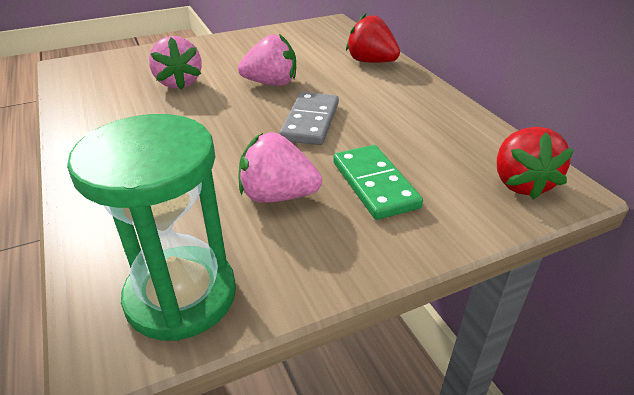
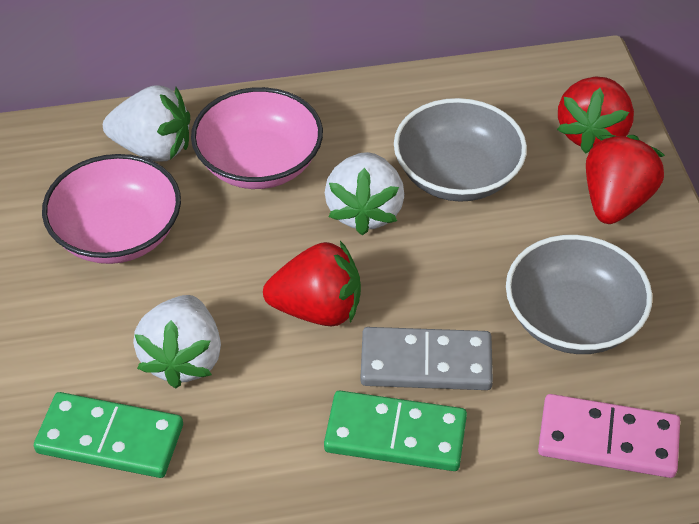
green domino: [333,145,423,220] = 1 -> [34,392,183,478] [324,391,467,471] = 2
green hourglass: [67,114,236,341] = 1 -> none = 0
grey bowl: none = 0 -> [394,98,527,202] [506,235,652,354] = 2
pink bowl: none = 0 -> [42,154,181,264] [191,87,323,189] = 2
pink domino: none = 0 -> [538,394,680,478] = 1
pink strawberry: [149,36,202,90] [238,34,296,86] [238,132,322,203] = 3 -> none = 0
red strawberry: [346,14,400,63] [497,127,574,199] = 2 -> [263,241,361,326] [557,77,634,154] [586,135,665,224] = 3
white strawberry: none = 0 -> [103,85,190,161] [133,295,221,388] [325,152,404,235] = 3

